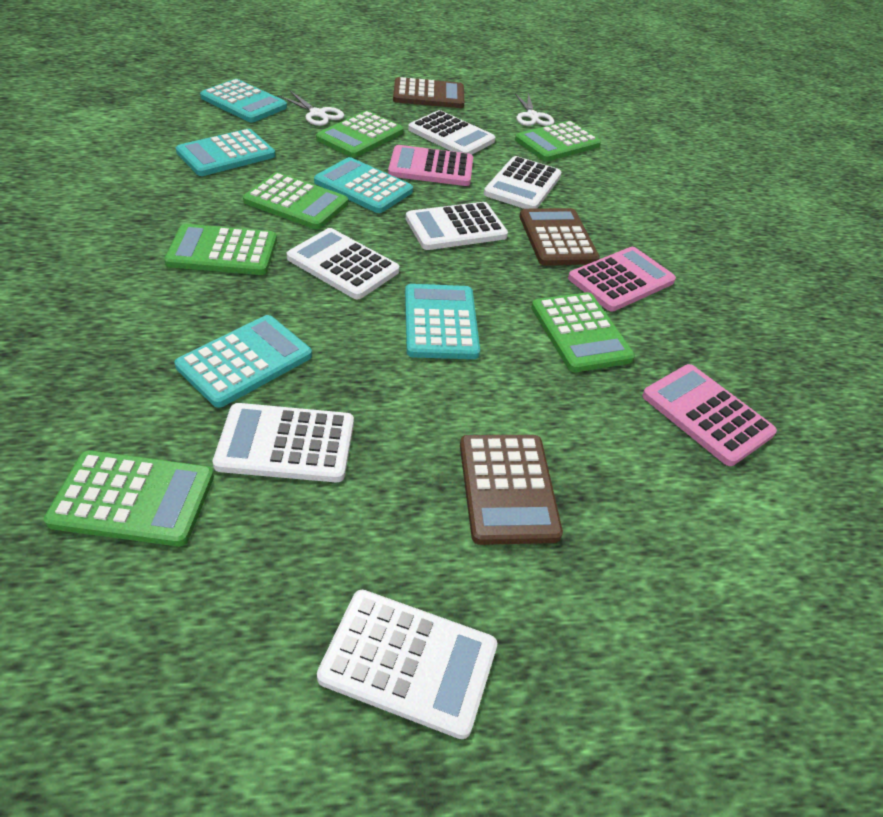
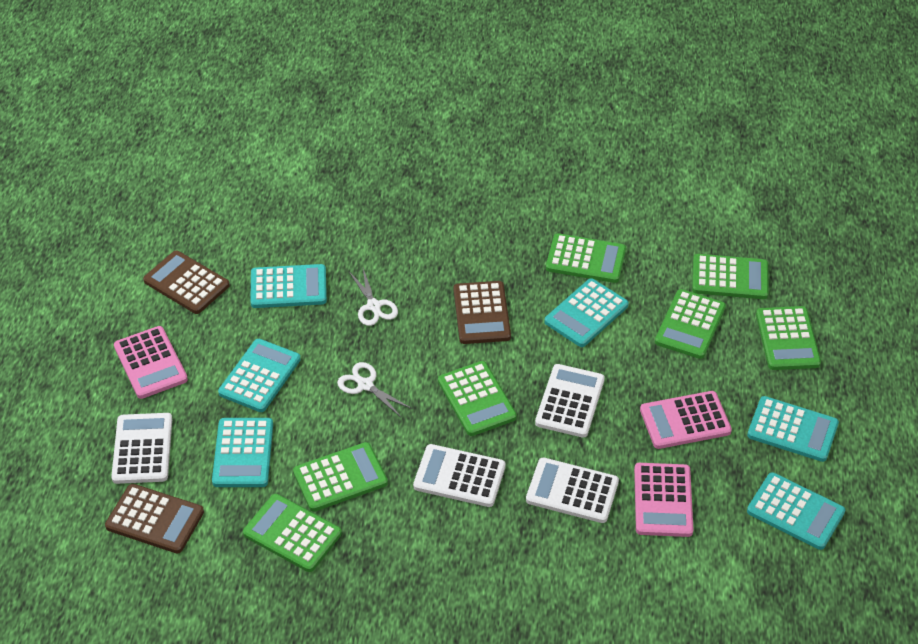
green calculator: [44,450,214,546] [164,224,277,275] [243,172,348,229] [316,111,403,158] [515,121,601,161] [531,292,635,372] = 6 -> [243,494,342,572] [293,442,388,511] [438,361,517,436] [546,233,626,283] [655,289,726,359] [692,254,769,299] [756,306,821,370] = 7
turquoise calculator: [175,315,312,408] [176,129,275,176] [200,79,287,123] [314,157,413,213] [405,284,480,359] = 5 -> [212,418,273,487] [218,339,301,412] [250,264,327,308] [544,278,629,347] [747,396,839,462] [747,472,845,550] = 6
white calculator: [213,403,354,482] [287,228,399,299] [317,590,497,739] [406,202,508,250] [408,110,495,155] [484,156,562,209] = 6 -> [111,413,172,484] [413,444,506,507] [526,458,619,523] [535,364,605,438] = 4

